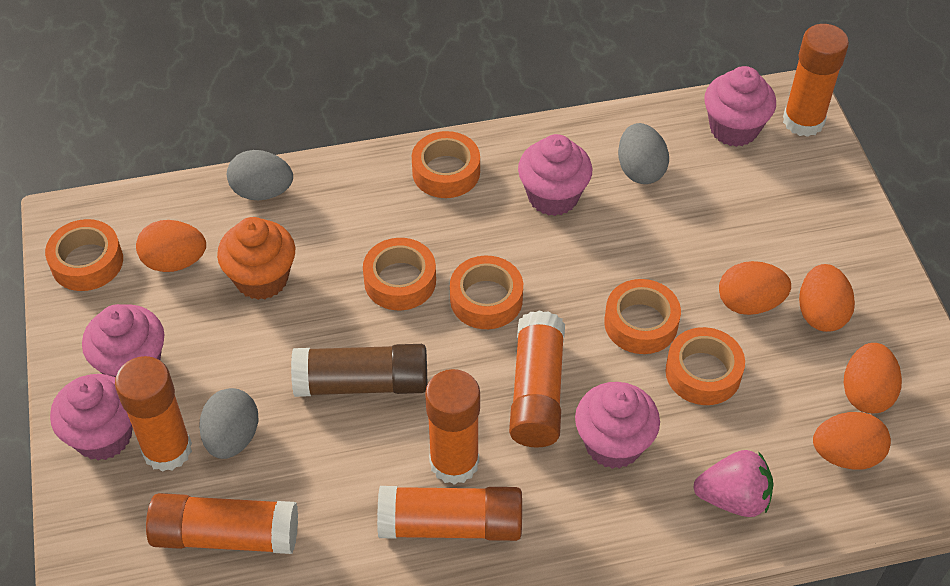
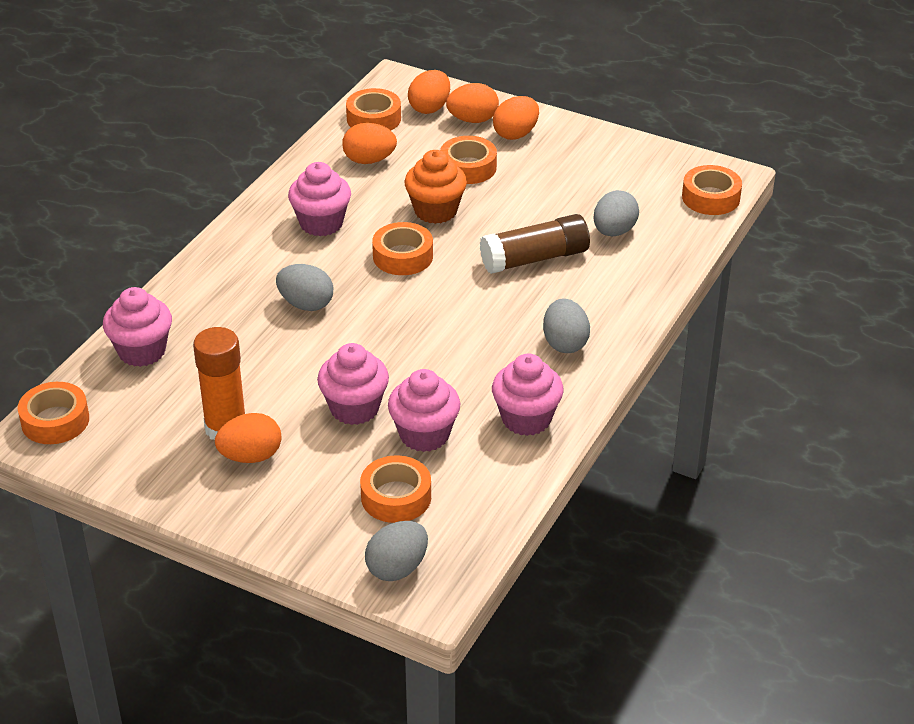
grey egg: [199,388,258,459] [227,150,293,200] [618,123,669,184] = 3 -> [276,264,333,311] [365,521,428,581] [543,299,590,353] [593,190,639,237] = 4
orange glue stick: [115,356,192,472] [146,493,298,554] [377,486,522,541] [425,369,480,485] [509,310,565,448] [783,24,849,137] = 6 -> [193,327,245,440] = 1
pink strawberry: [693,450,773,517] = 1 -> none = 0

